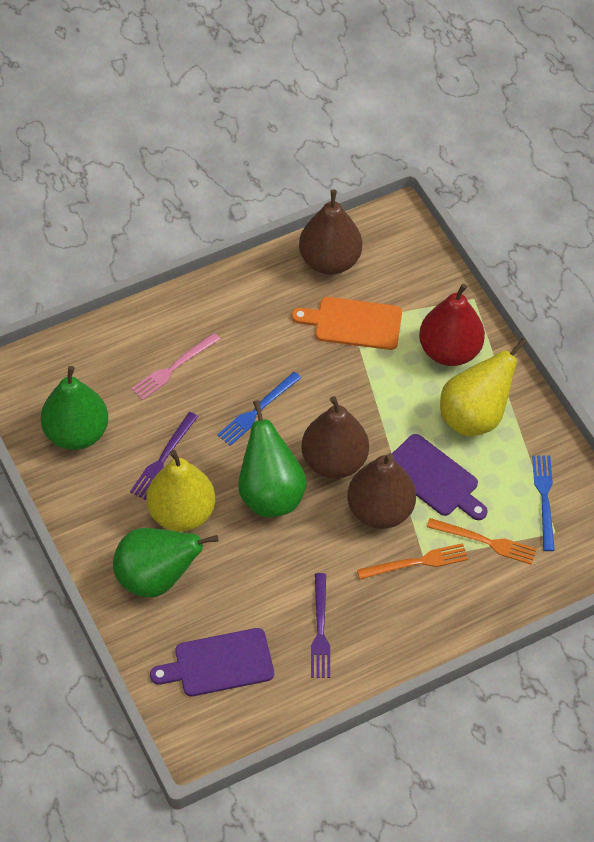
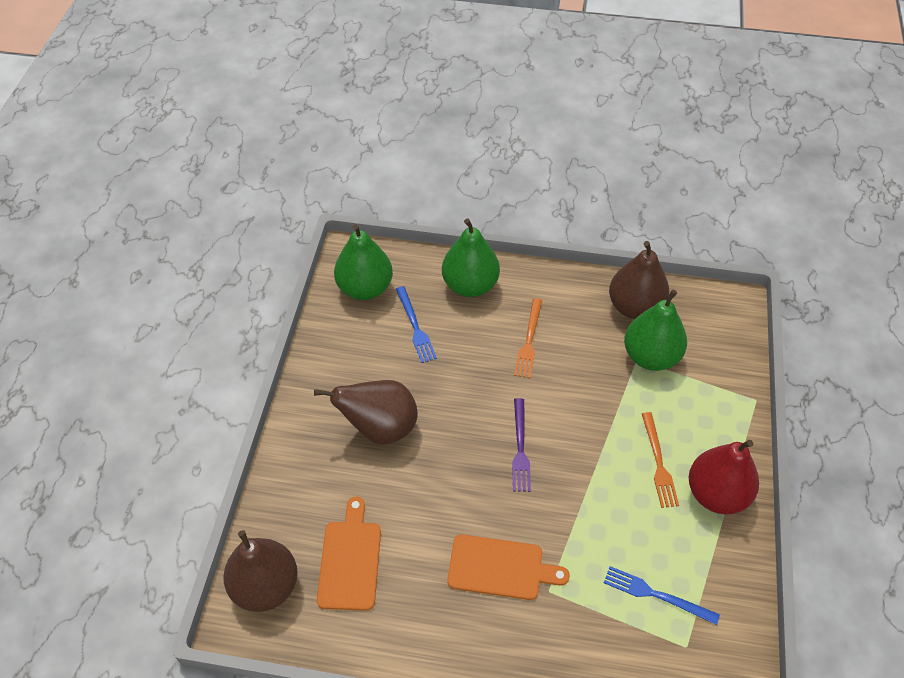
orange cutting board: [291,297,402,350] = 1 -> [317,497,381,611] [447,534,570,600] = 2
pink fork: [131,333,220,401] = 1 -> none = 0
purple cutting board: [150,628,274,696] [392,434,488,520] = 2 -> none = 0
purple fork: [130,412,198,500] [311,573,330,678] = 2 -> [512,398,531,492] = 1
yellow pear: [147,450,215,532] [440,338,527,436] = 2 -> none = 0

